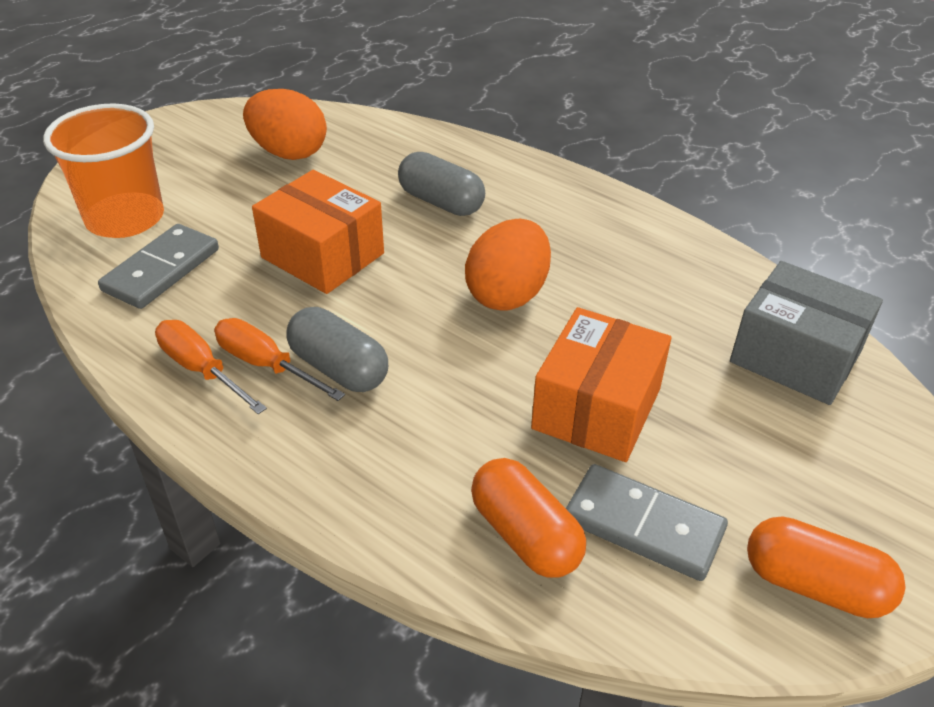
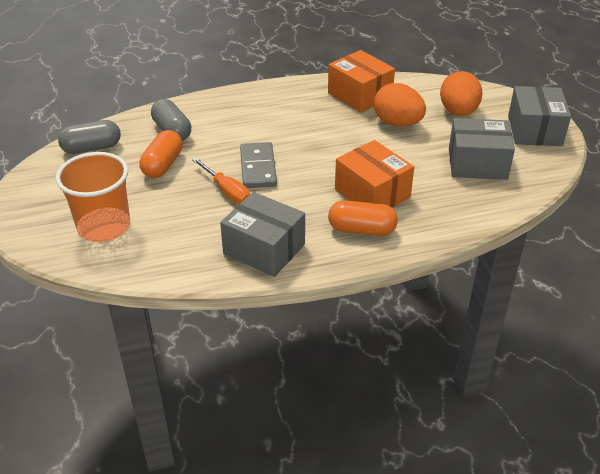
grey box: [730,261,883,405] = 1 -> [220,192,305,277] [449,118,515,180] [508,86,571,146] = 3
grey domino: [98,224,219,309] [566,464,728,581] = 2 -> [240,142,277,188] = 1
orange screwdriver: [155,320,267,414] [214,318,345,401] = 2 -> [192,158,250,204] = 1

